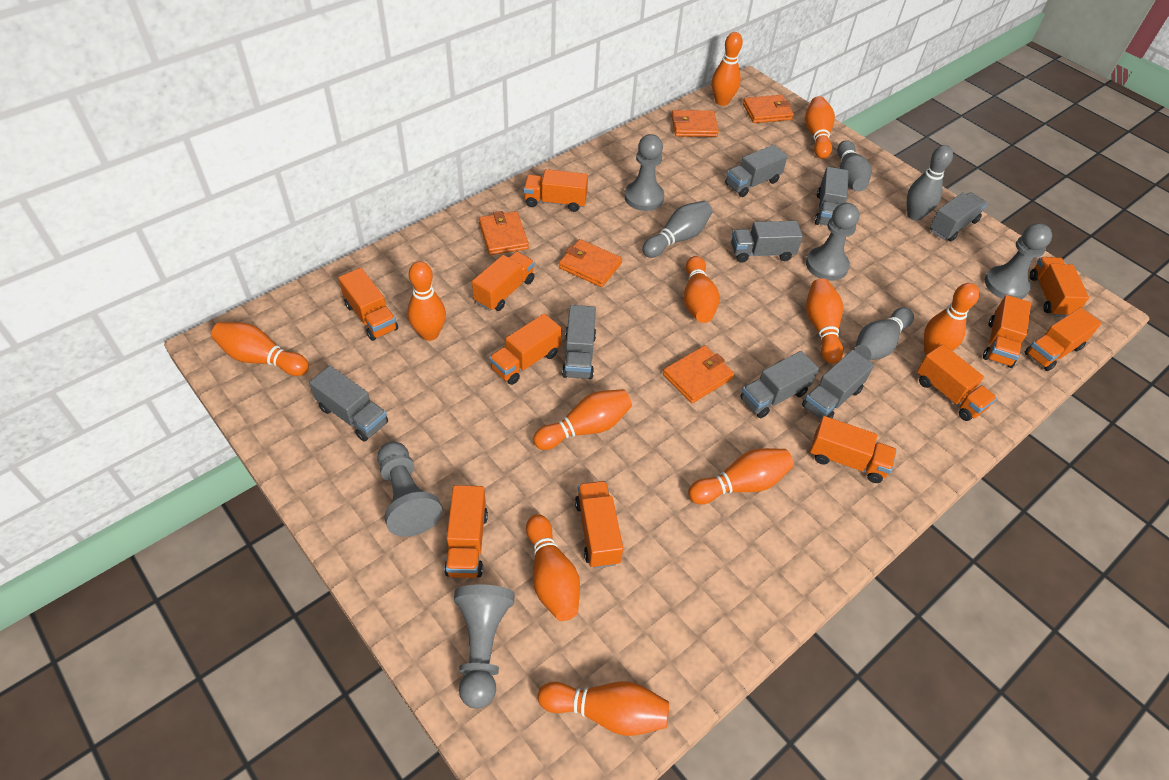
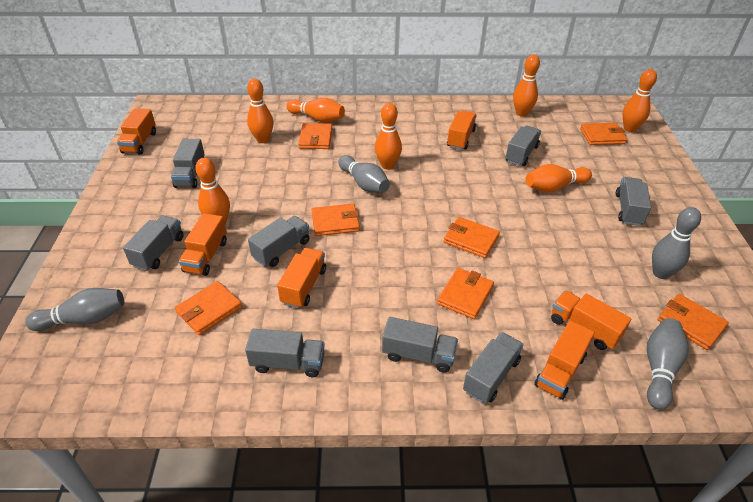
grey pawn: [377,442,442,537] [454,584,515,709] [624,134,664,211] [806,203,860,281] [985,223,1052,299] = 5 -> none = 0
orange bowling pin: [211,322,309,376] [407,261,446,341] [526,514,580,621] [533,389,632,450] [538,681,669,736] [684,256,720,323] [688,448,794,504] [712,32,743,106] [805,96,835,159] [806,278,844,364] [924,283,979,355] = 11 -> [195,158,230,224] [247,79,274,143] [286,98,345,123] [375,103,402,170] [513,55,540,117] [525,164,592,192] [623,69,657,132] = 7
orange truck: [338,268,398,341] [444,485,488,578] [472,252,535,311] [489,313,561,385] [523,169,588,212] [575,481,623,568] [810,416,897,483] [917,344,997,421] [983,295,1031,368] [1024,307,1102,371] [1030,257,1089,317] = 11 -> [117,108,156,155] [179,213,227,276] [277,248,326,309] [447,110,477,150] [534,320,595,400] [551,291,631,350] = 6
orange wallet: [479,211,529,255] [559,239,622,287] [663,345,734,403] [672,110,719,137] [743,95,794,123] = 5 -> [175,281,242,335] [298,123,332,149] [311,203,360,236] [437,268,494,319] [443,217,500,258] [580,123,627,145] [658,294,729,350] = 7

